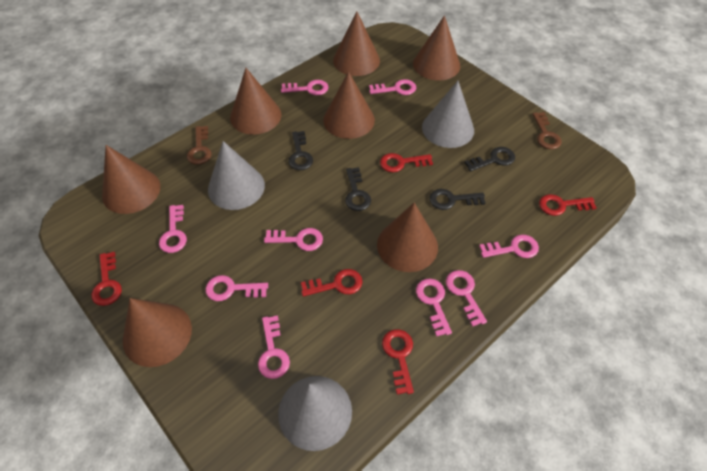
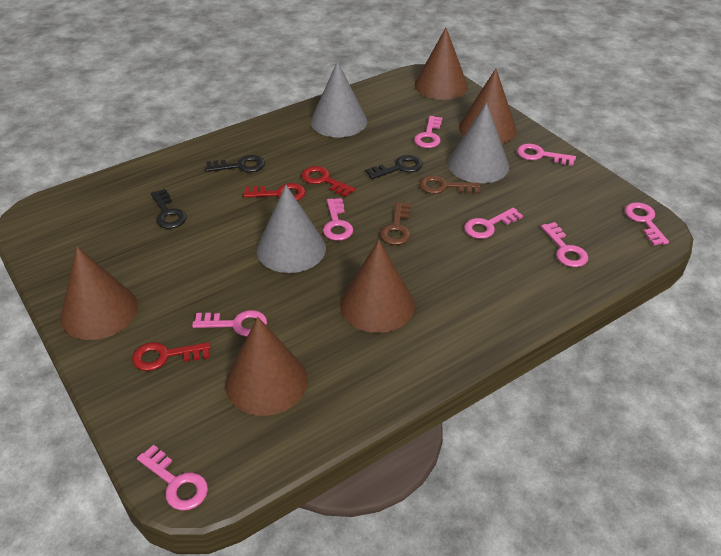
black key: [288,131,313,170] [345,167,371,211] [430,189,485,210] [464,147,515,172] = 4 -> [151,189,187,229] [205,155,265,172] [366,155,423,179] = 3
brown cone: [102,145,160,214] [123,298,192,367] [230,68,281,135] [323,71,375,139] [333,12,380,76] [377,203,438,272] [413,15,460,80] = 7 -> [60,246,138,340] [225,317,308,416] [340,240,415,333] [415,28,468,100] [459,69,517,144] = 5
pink key: [159,205,187,253] [205,275,268,301] [258,315,290,379] [264,228,323,251] [281,80,328,95] [369,79,416,95] [416,279,452,337] [446,270,487,327] [479,235,539,258] = 9 -> [137,445,208,510] [192,310,267,337] [323,198,353,241] [414,116,442,148] [464,207,523,239] [517,144,576,166] [541,222,588,267] [625,202,669,245] = 8
red key: [91,252,122,306] [301,269,362,296] [380,153,433,172] [382,329,414,395] [539,194,597,216] = 5 -> [132,342,211,371] [243,183,306,201] [302,166,355,197] = 3

